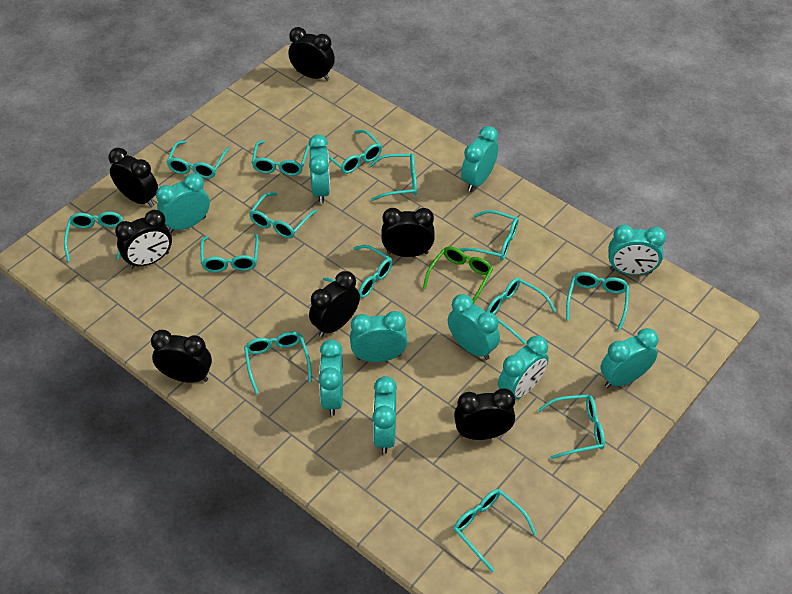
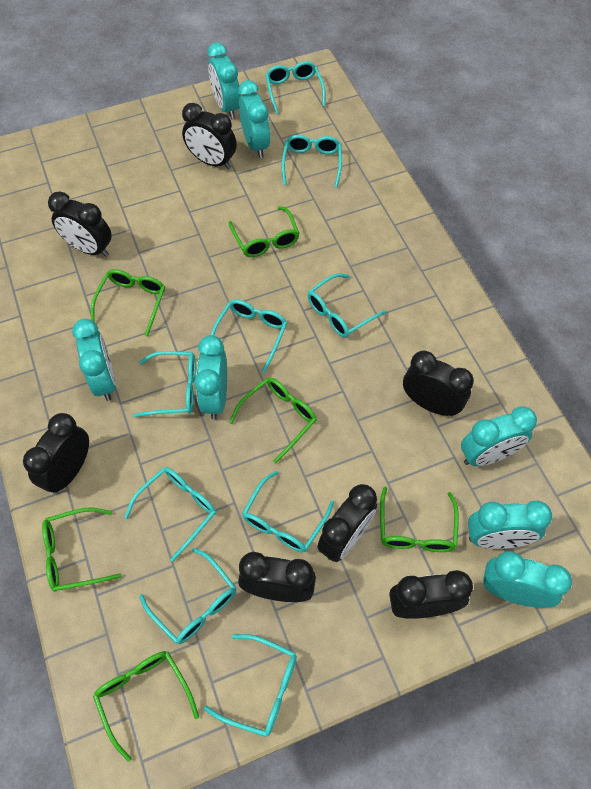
green glasses: [423,246,493,304] = 1 -> [42,508,122,591] [91,269,165,337] [93,651,199,762] [229,206,299,257] [229,377,317,464] [380,486,459,552] = 6
turquoise clock: [156,173,210,233] [308,135,330,204] [319,339,343,416] [350,311,408,362] [372,376,397,454] [448,294,500,360] [461,126,498,192] [498,336,549,400] [600,328,658,388] [608,225,666,275] = 10 -> [72,319,116,401] [194,335,227,419] [207,43,241,119] [238,80,270,158] [461,407,537,466] [468,501,552,549] [483,551,572,608] = 7
turquoise glasses: [64,212,123,262] [167,141,229,178] [200,233,259,272] [244,331,312,394] [249,193,317,238] [252,141,309,176] [323,245,392,298] [329,130,382,174] [369,154,417,201] [453,489,536,572] [459,210,519,260] [486,278,556,345] [538,394,605,459] [566,272,629,330] = 14 -> [124,467,216,562] [133,351,196,417] [139,548,236,644] [203,634,297,737] [211,299,287,373] [242,470,334,552] [265,61,325,114] [282,135,342,188] [307,273,387,338] = 9

